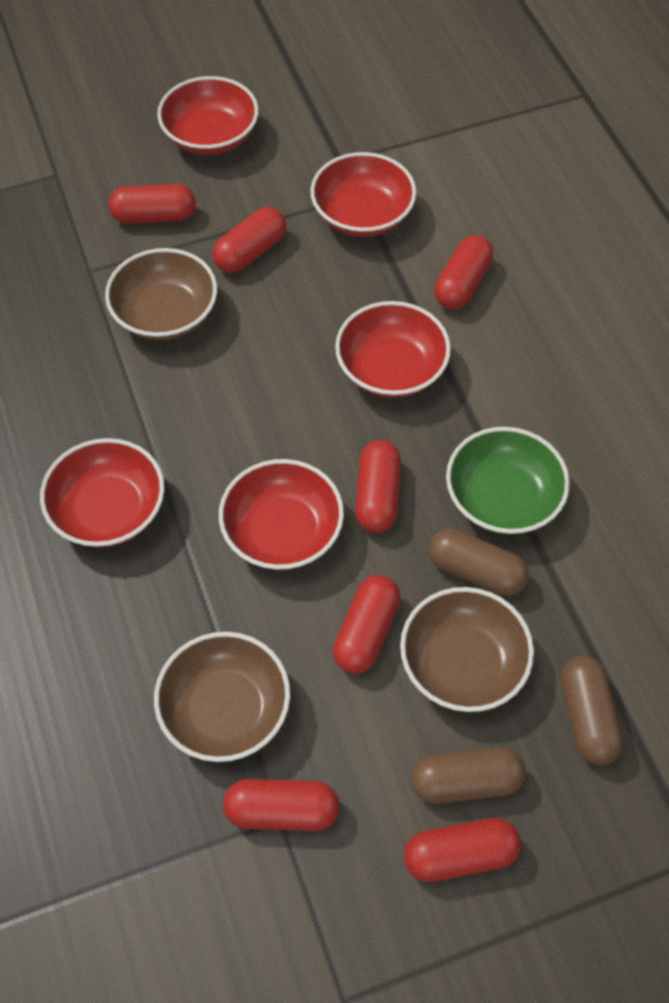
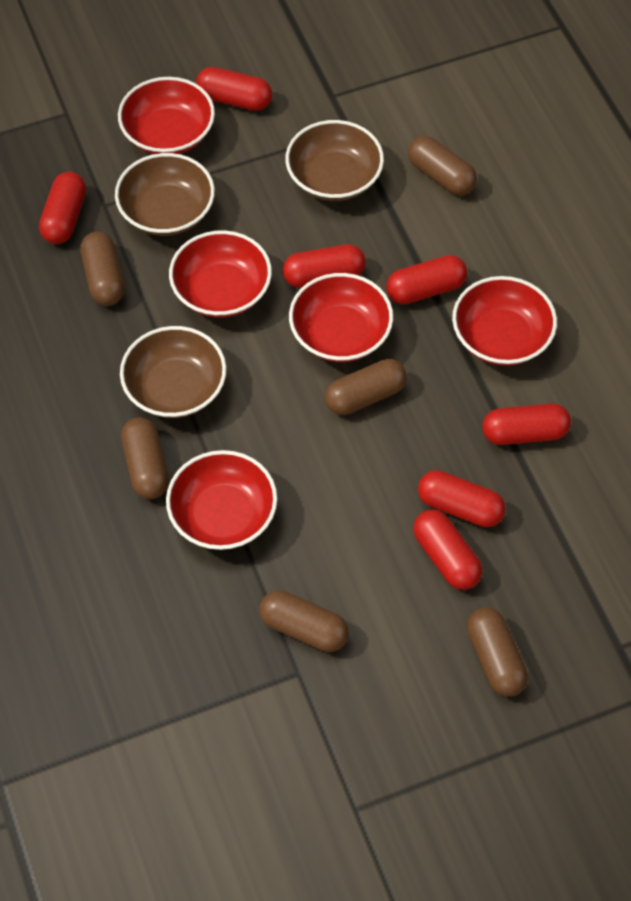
brown capsule: [411,747,525,804] [429,528,529,596] [561,656,624,765] = 3 -> [80,232,125,306] [121,417,169,499] [260,590,349,652] [325,359,407,415] [408,136,477,196] [467,607,528,697] = 6
green bowl: [446,427,570,534] = 1 -> none = 0

